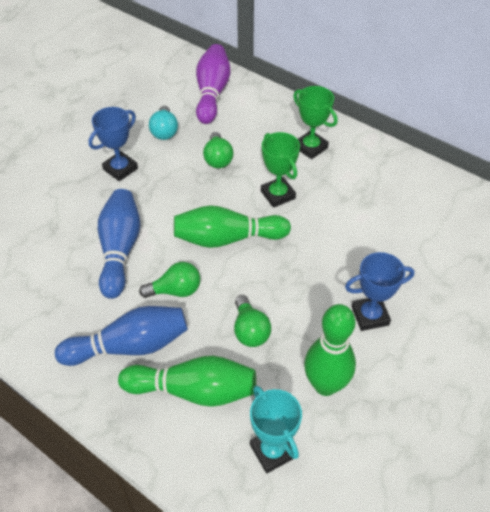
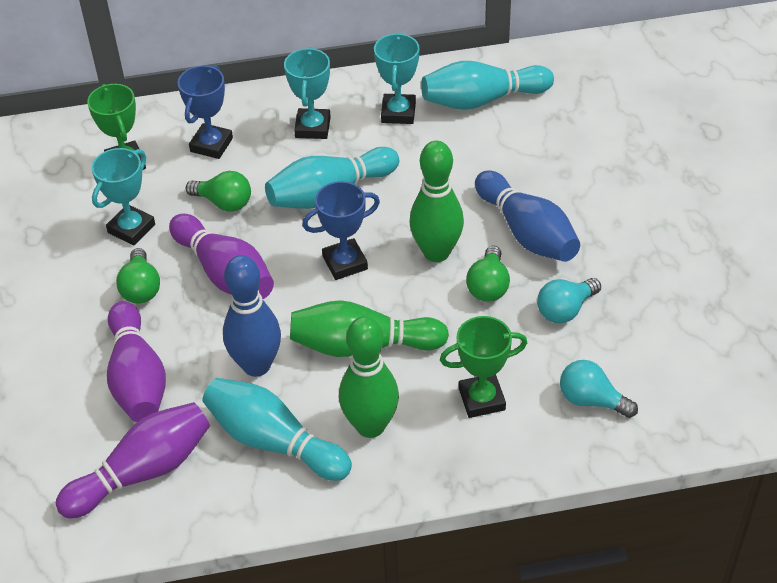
purple bowling pin: [196,44,231,124] = 1 -> [56,402,210,519] [107,301,166,422] [169,214,274,299] = 3
turquoise bowling pin: none = 0 -> [202,378,352,481] [265,147,399,209] [421,61,554,110] = 3
turquoise light bulb: [149,106,178,140] = 1 -> [537,278,601,323] [560,360,638,418] = 2
turquoise trophy: [250,386,302,473] = 1 -> [92,148,155,246] [284,47,331,139] [374,33,419,124] = 3

